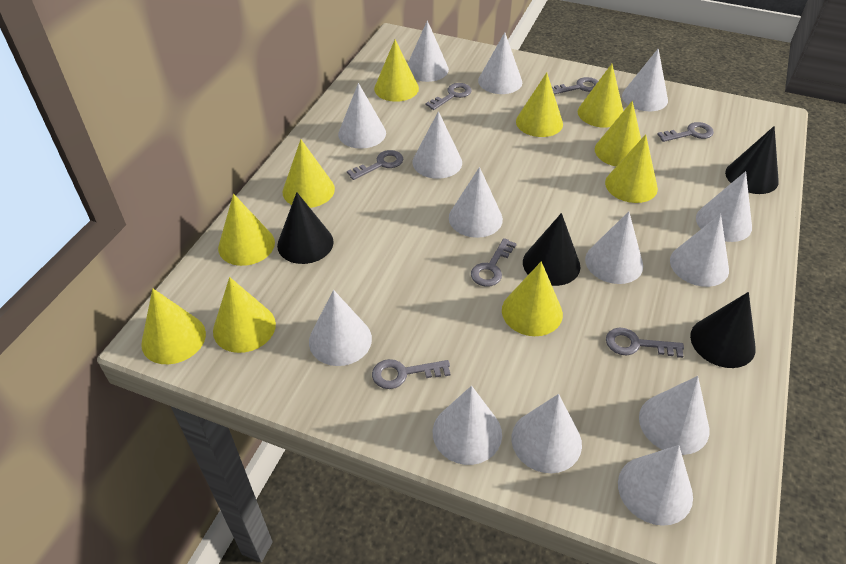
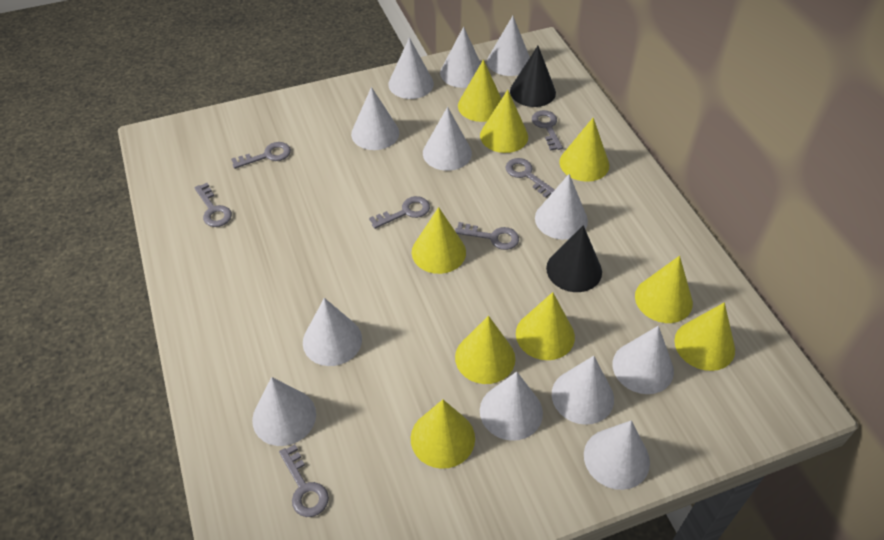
black cone: [277,192,334,264] [523,213,580,286] [690,292,756,368] [725,126,779,194] = 4 -> [510,46,556,107] [546,225,602,292] = 2
white cone: [309,290,372,366] [338,83,386,149] [408,20,449,82] [412,111,462,179] [433,386,502,465] [449,167,503,238] [478,32,522,94] [511,394,582,473] [585,211,643,284] [618,445,693,526] [622,48,668,111] [639,376,710,455] [670,214,729,287] [696,171,752,242] = 14 -> [252,377,316,446] [303,298,362,366] [351,87,399,150] [388,38,434,99] [423,107,472,171] [440,27,481,88] [480,372,543,441] [487,16,530,76] [535,174,588,240] [552,356,614,425] [584,420,650,490] [613,326,674,394] = 12
yellow cone: [141,288,206,364] [213,277,276,353] [218,194,275,266] [283,139,335,208] [374,40,419,102] [502,261,563,336] [516,72,563,137] [578,64,623,128] [595,101,641,166] [605,134,658,203] = 10 -> [411,399,475,469] [412,207,466,274] [455,316,515,384] [458,60,502,122] [480,90,528,153] [516,292,575,360] [559,118,609,182] [635,256,693,323] [674,302,735,371] = 9

